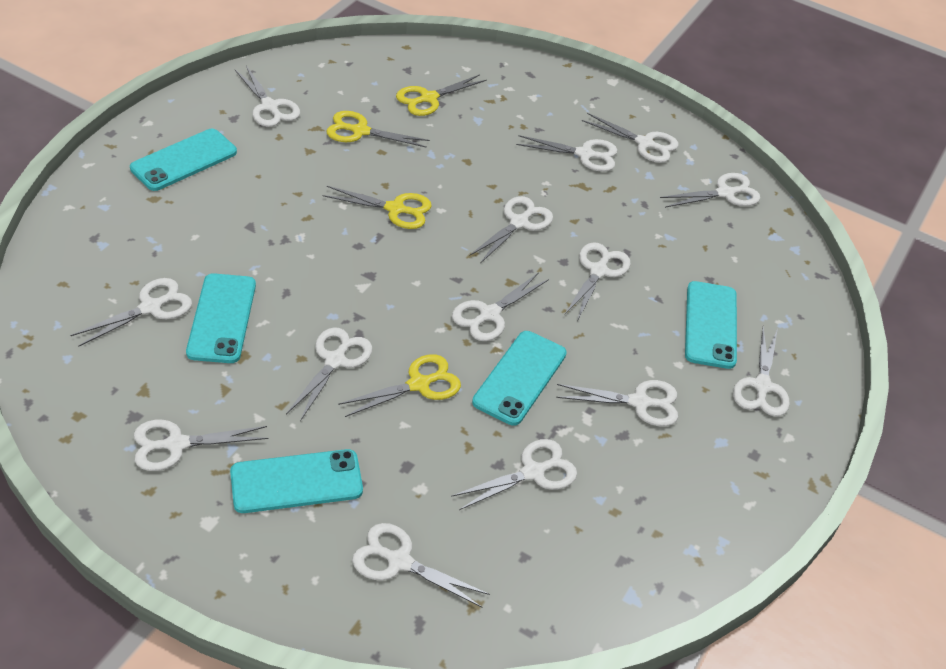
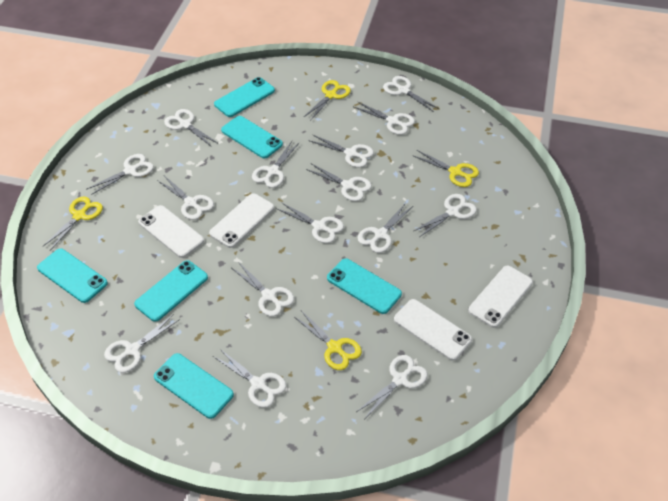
turquoise phone: [130,129,237,191] [186,273,256,363] [230,449,363,513] [472,331,567,425] [685,281,737,369] = 5 -> [37,249,108,303] [134,260,208,322] [154,353,234,419] [214,77,275,117] [221,116,283,158] [327,258,402,314] = 6
white phone: none = 0 -> [138,205,204,258] [209,193,274,248] [394,299,472,361] [468,266,533,328] = 4
white scissors: [70,278,192,347] [134,420,269,471] [235,66,300,127] [286,327,372,421] [352,523,490,608] [451,439,577,510] [452,272,549,341] [469,196,553,264] [516,135,617,172] [556,380,678,426] [564,242,631,321] [582,113,678,163] [660,173,760,208] [733,328,790,417] = 14 -> [86,154,154,195] [104,314,180,373] [157,176,214,220] [164,109,217,147] [213,349,286,408] [232,262,294,317] [252,141,299,188] [276,202,344,243] [306,164,372,201] [309,135,374,167] [354,101,415,135] [356,355,428,418] [357,203,413,253] [383,76,439,112] [414,194,477,237] = 15

